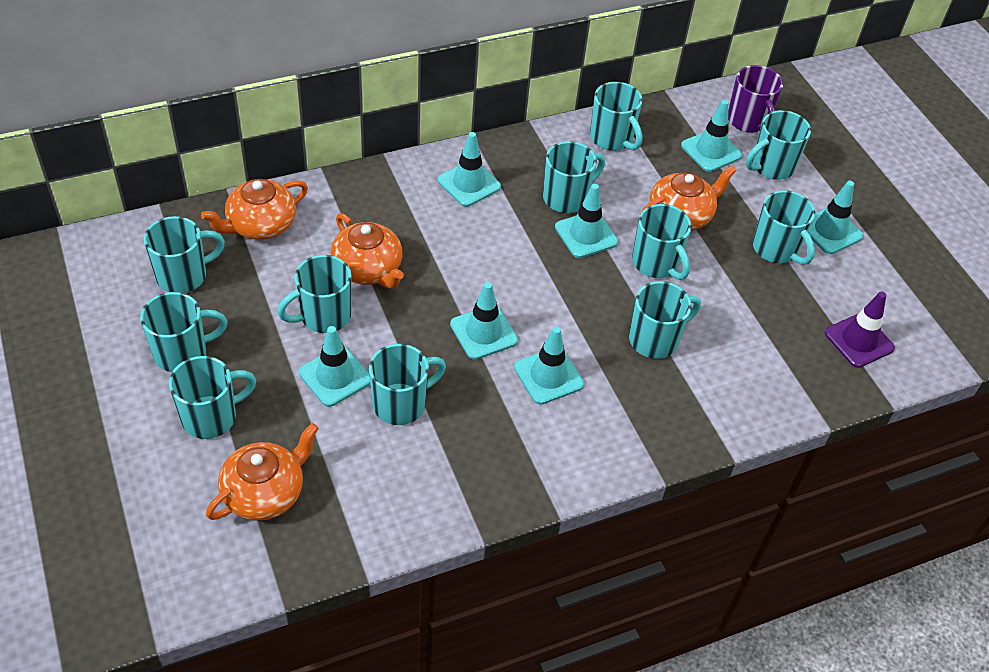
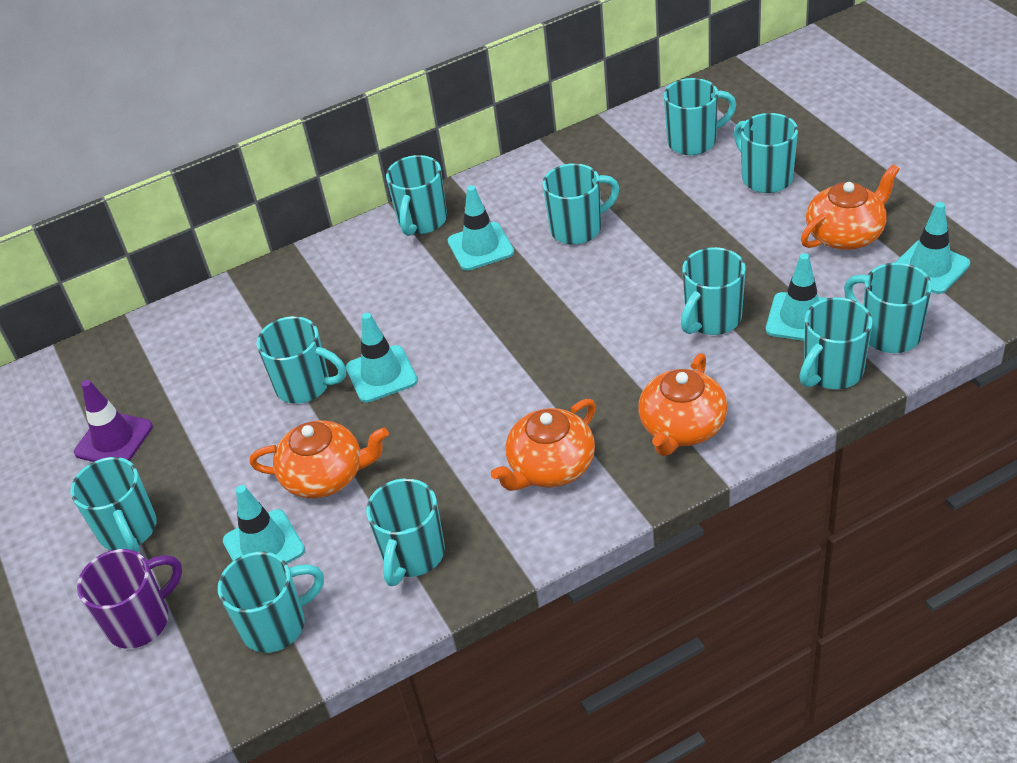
turquoise traffic cone: [299,326,370,407] [438,132,501,207] [450,282,518,360] [514,326,584,405] [555,184,618,258] [681,100,742,172] [808,181,863,254] = 7 -> [223,485,305,563] [346,313,418,403] [448,185,514,271] [766,253,827,341] [895,202,970,294] = 5

